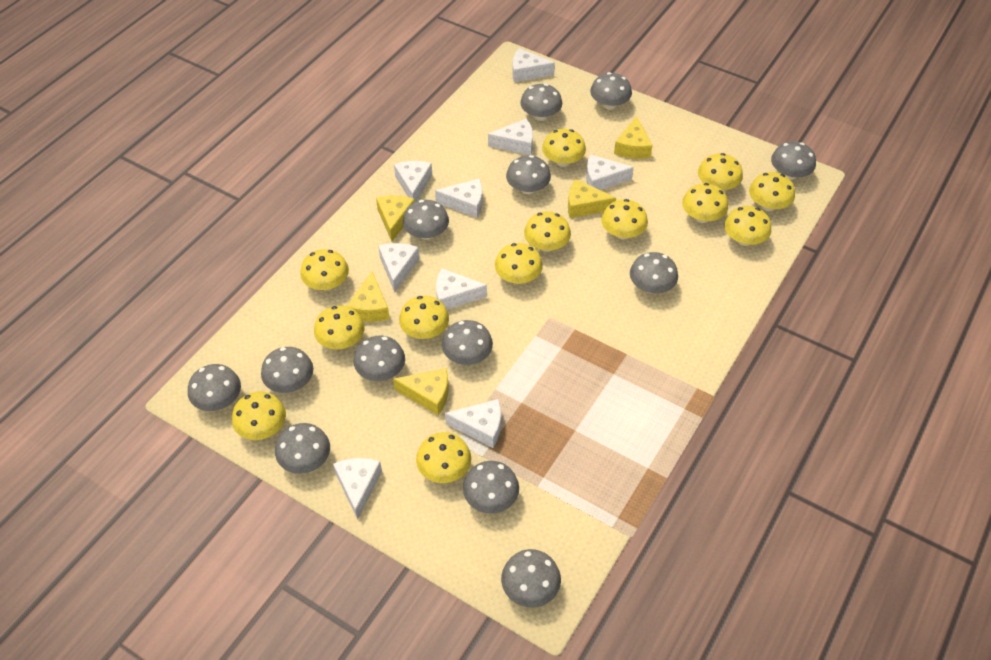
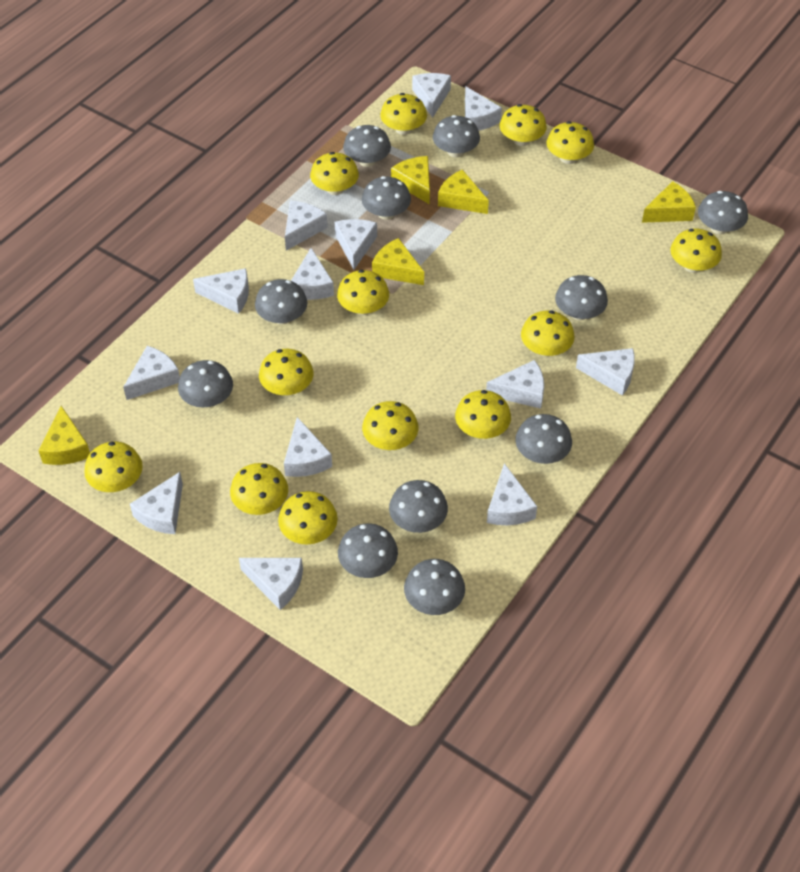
grey mushroom: [188,364,241,411] [261,347,313,393] [275,423,330,474] [354,336,405,381] [403,200,449,240] [442,320,493,365] [463,461,519,514] [501,549,561,607] [506,155,551,194] [520,84,562,121] [590,72,632,110] [630,252,678,294] [771,141,816,180] = 13 -> [178,360,233,407] [255,279,307,324] [338,523,398,578] [343,125,391,167] [362,176,411,220] [389,480,448,533] [404,559,465,615] [433,115,480,157] [515,414,572,464] [555,275,608,320] [698,191,748,234] = 11
white cheese: [333,458,382,520] [378,243,419,292] [394,161,432,202] [435,179,482,218] [436,268,487,309] [445,399,501,448] [488,119,533,155] [512,48,555,82] [586,154,634,190] = 9 -> [123,346,180,400] [130,472,183,534] [193,268,249,314] [239,558,303,610] [284,417,332,477] [285,201,328,251] [291,248,334,300] [335,219,377,270] [412,73,451,118] [465,86,502,131] [486,360,544,409] [487,463,537,525] [576,348,635,396] = 13

